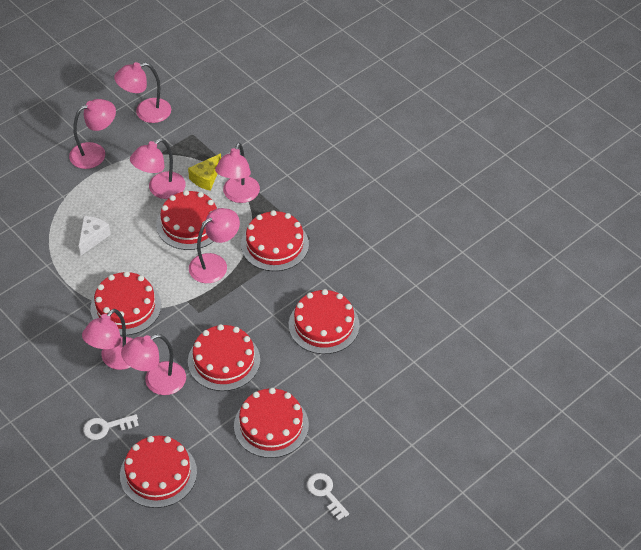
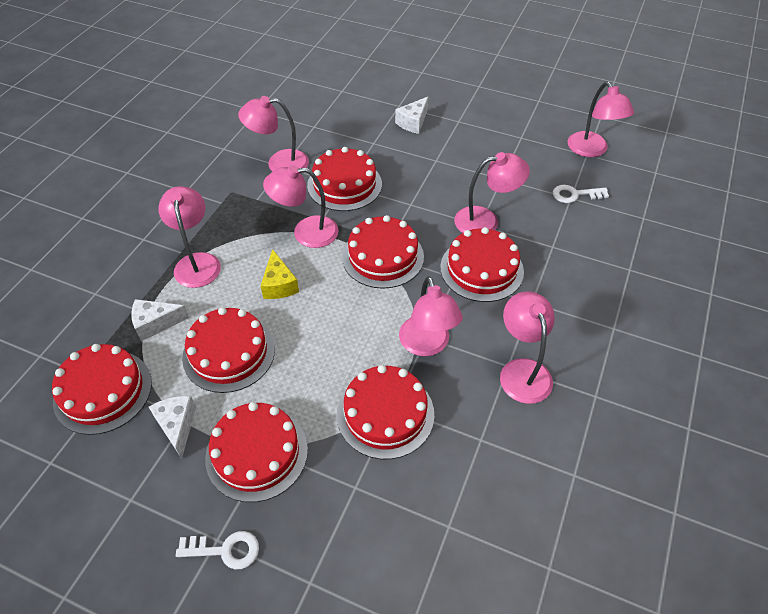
white cheese: [79,216,111,255] = 1 -> [131,299,189,341] [149,396,196,459] [395,97,428,134] = 3

